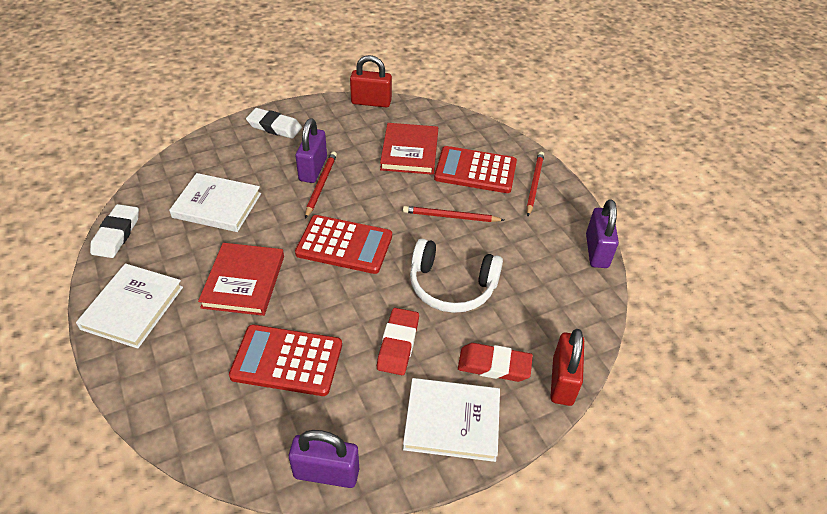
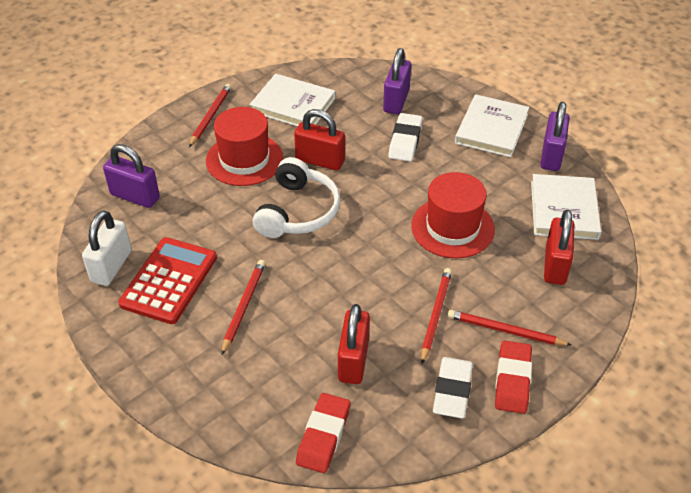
red book: [198,243,284,316] [380,123,438,175] = 2 -> none = 0
red calculator: [229,325,342,396] [295,215,392,274] [434,146,517,193] = 3 -> [118,237,217,324] = 1
red hat: none = 0 -> [206,107,283,186] [411,172,495,258] = 2
red padlock: [350,55,392,108] [550,329,584,406] = 2 -> [294,109,345,171] [338,304,370,384] [544,210,574,285] = 3
red pencil: [305,152,337,219] [403,206,504,222] [527,152,544,216] = 3 -> [189,84,231,147] [221,260,265,355] [421,268,452,364] [447,310,572,346] = 4
white padlock: none = 0 -> [82,211,132,286] = 1

